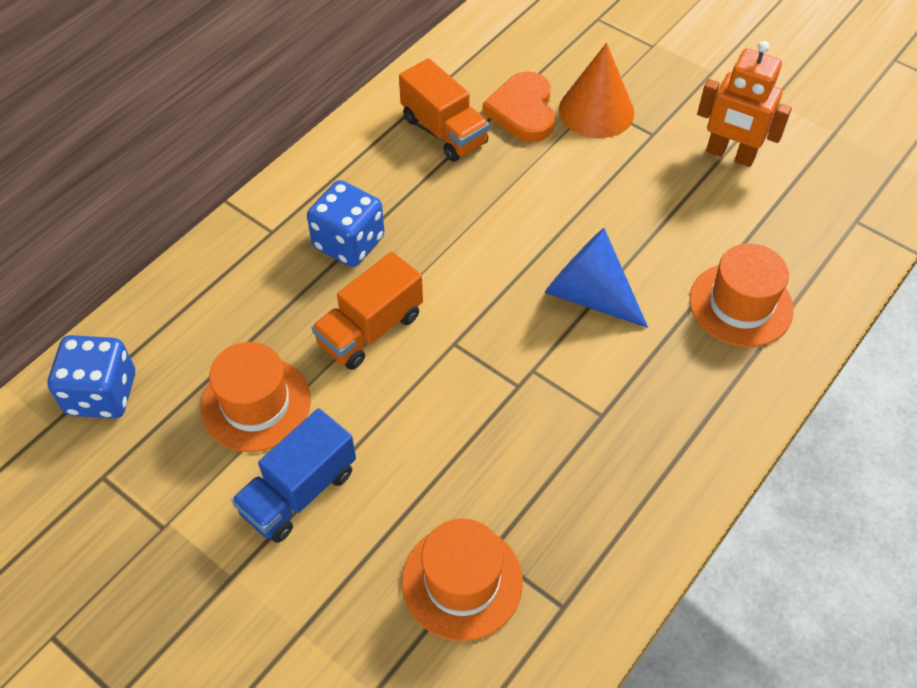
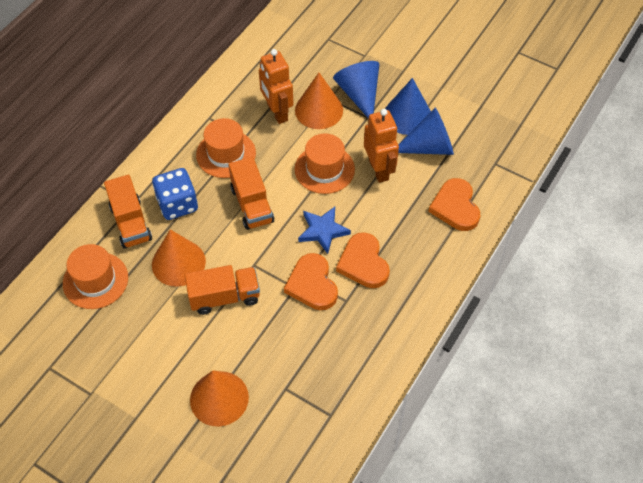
blue cone: [545,228,648,328] = 1 -> [333,61,379,119] [385,78,431,135] [398,108,454,155] = 3
blue dice: [47,335,135,419] [307,180,385,267] = 2 -> [152,168,198,220] = 1
blue star: none = 0 -> [298,207,351,254] = 1
blue truck: [231,408,356,543] = 1 -> none = 0
orange cone: [559,43,634,138] = 1 -> [152,229,206,287] [190,371,249,427] [295,73,343,129] = 3
orange heart: [482,71,555,142] = 1 -> [284,253,338,310] [336,232,390,288] [428,178,480,231] = 3
orange robot: [697,41,792,167] = 1 -> [259,49,294,124] [364,109,399,183] = 2
orange truck: [312,252,423,370] [399,58,489,162] = 2 -> [104,174,152,249] [185,265,260,315] [228,157,274,230] = 3

